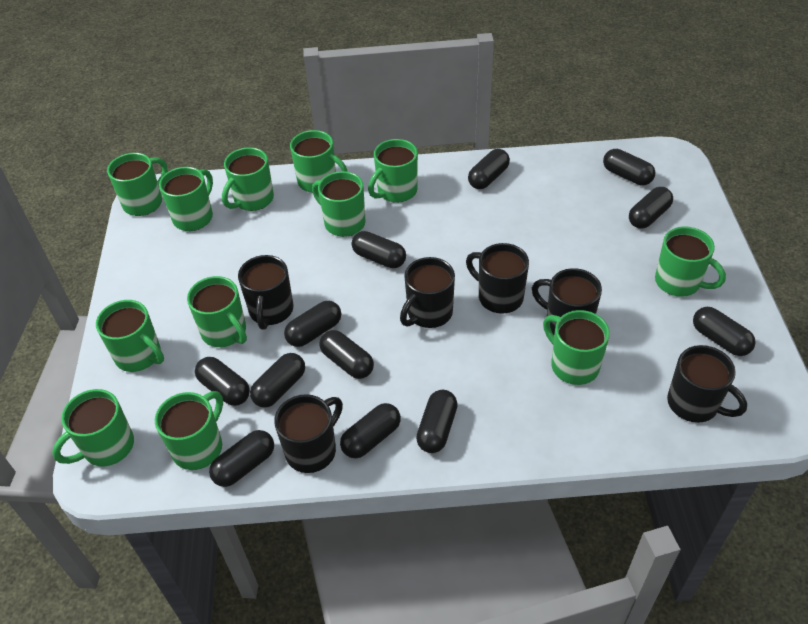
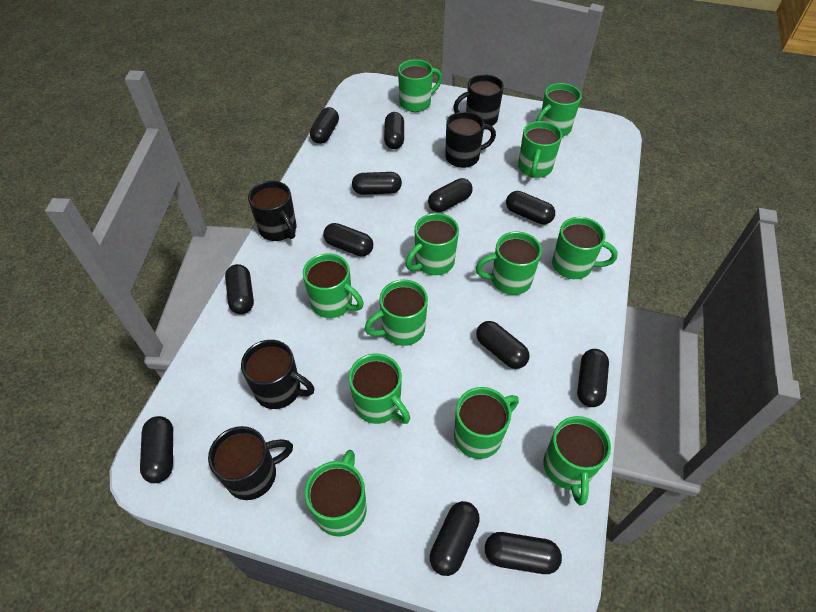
black mug: [238,255,293,330] [274,394,343,473] [400,257,455,328] [466,243,529,314] [532,268,602,335] [667,345,747,423] = 6 -> [208,426,293,500] [241,340,314,409] [248,181,296,241] [445,112,496,168] [453,74,504,126] = 5

